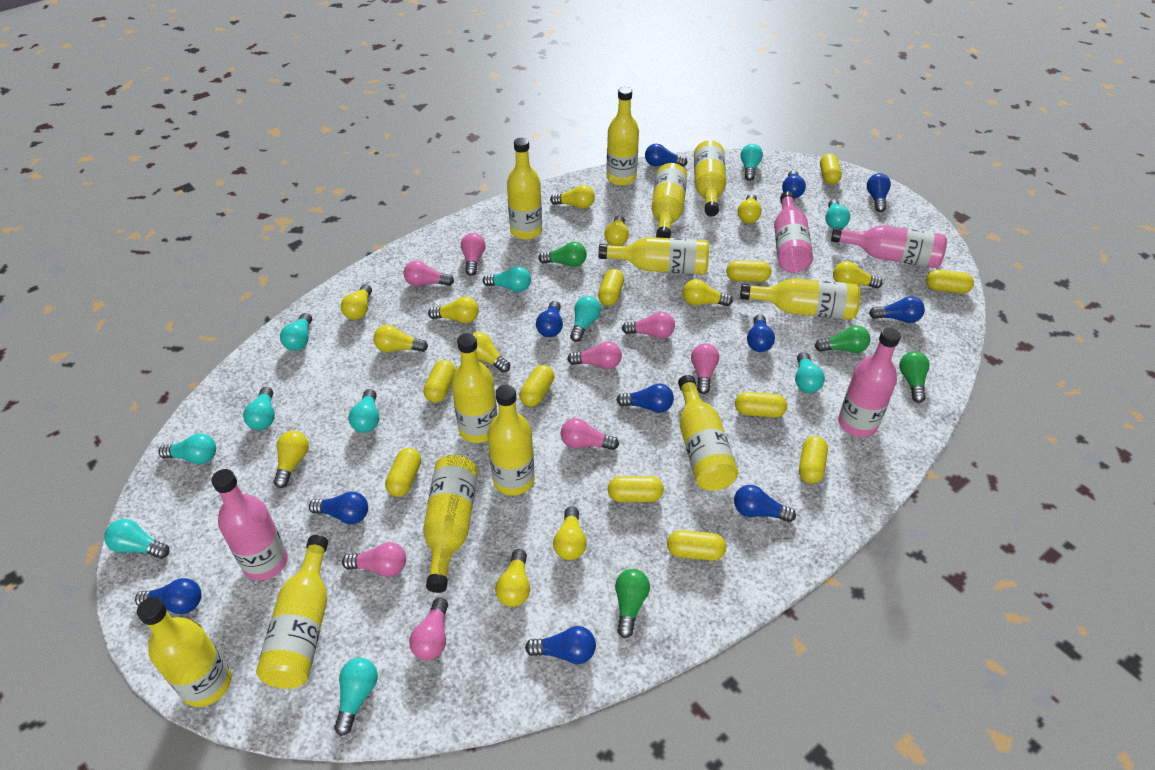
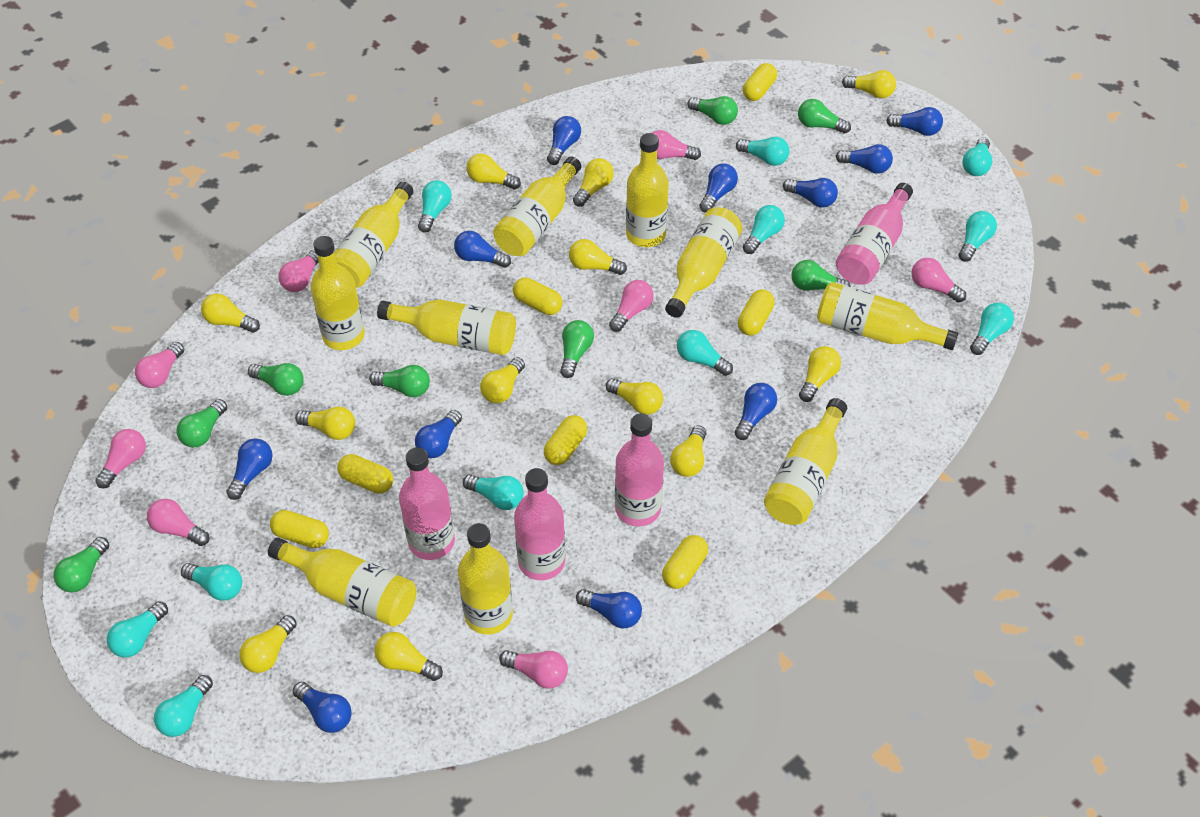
green light bulb: [538,242,587,267] [615,569,650,638] [815,326,871,353] [899,351,930,403] = 4 -> [53,537,109,593] [177,399,227,447] [248,363,304,396] [369,365,430,397] [560,320,594,378] [687,96,738,125] [791,260,851,291] [798,99,851,134] = 8
yellow bottle: [137,597,231,707] [256,535,328,689] [423,455,477,593] [451,333,497,443] [487,385,534,496] [507,138,542,240] [598,237,709,274] [606,87,639,186] [651,163,687,238] [678,375,738,491] [694,141,726,216] [740,278,861,320] = 12 -> [268,537,416,627] [311,236,365,350] [334,182,414,288] [377,299,516,355] [458,523,513,635] [493,156,581,256] [626,133,669,247] [665,207,743,318] [764,398,847,525] [817,282,959,350] = 10
yellow capsule: [385,448,421,497] [423,360,455,403] [519,365,554,407] [598,269,624,306] [608,476,664,502] [667,530,726,561] [726,260,772,282] [735,392,787,418] [799,436,828,484] [820,153,842,184] [926,270,974,293] = 11 -> [270,510,329,548] [337,454,393,494] [513,278,563,315] [544,415,587,465] [662,535,708,589] [738,290,775,335] [743,63,777,101] = 7

